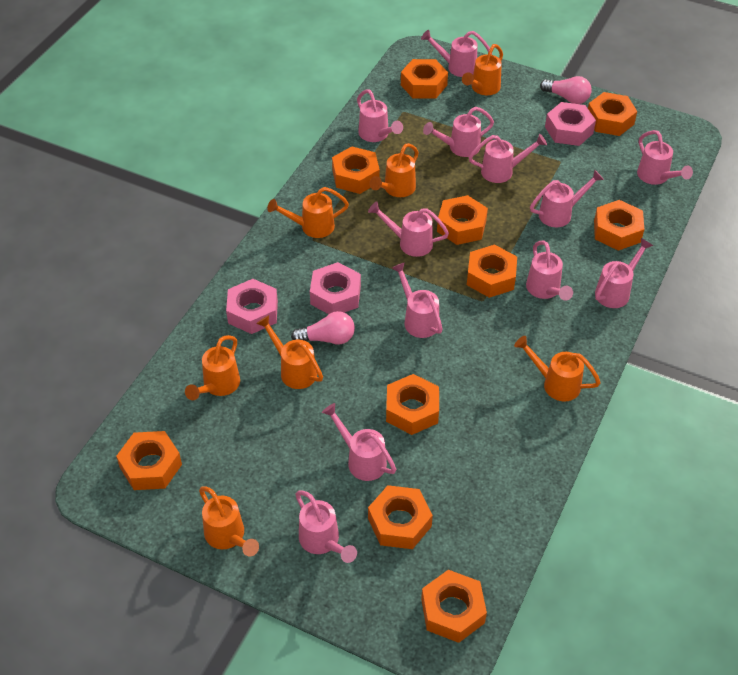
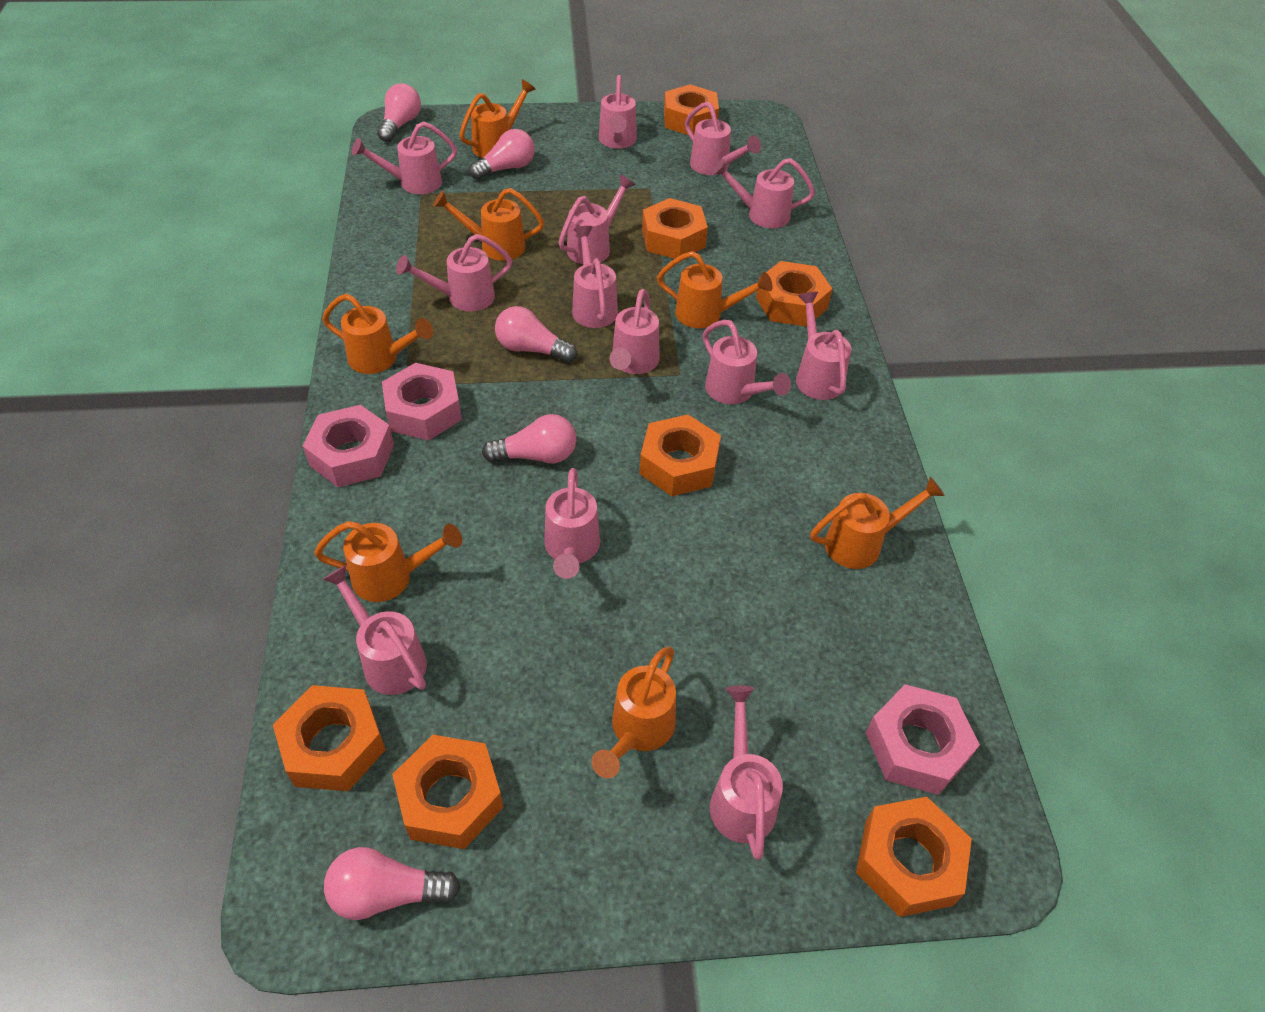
orange nut: [116,431,182,490] [332,146,380,194] [368,485,433,549] [386,374,439,435] [401,59,448,99] [421,570,487,643] [437,195,488,245] [467,245,517,298] [588,92,637,136] [594,200,644,251] = 10 -> [273,685,386,791] [392,735,503,849] [640,414,721,496] [642,198,708,259] [664,84,719,135] [756,261,832,327] [856,797,972,917] = 7
pink light bulb: [291,311,355,345] [540,76,592,104] = 2 -> [324,847,460,920] [377,83,421,142] [469,129,535,180] [482,414,576,463] [495,306,577,363] = 5
pink watering can: [295,491,357,563] [322,403,396,481] [357,89,403,142] [368,202,449,257] [392,262,443,338] [421,30,492,77] [423,107,494,157] [469,134,547,183] [526,241,573,301] [530,170,604,227] [595,238,653,308] [637,130,693,185] = 12 -> [322,565,427,695] [352,121,457,194] [396,234,512,311] [544,468,600,579] [558,175,635,264] [572,226,618,328] [599,75,637,149] [610,289,660,374] [685,102,761,175] [703,320,791,404] [710,685,783,860] [712,158,815,228] [796,292,851,400] = 13

